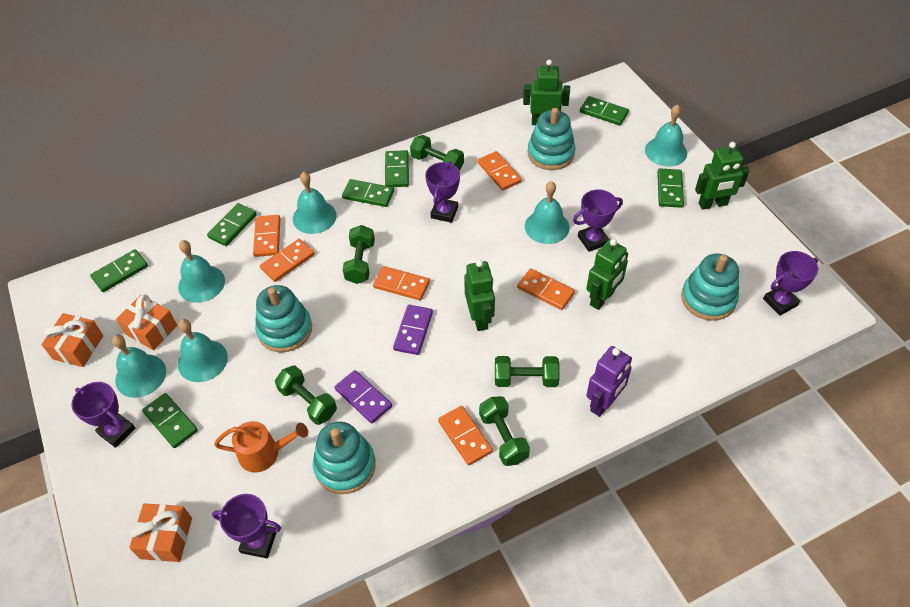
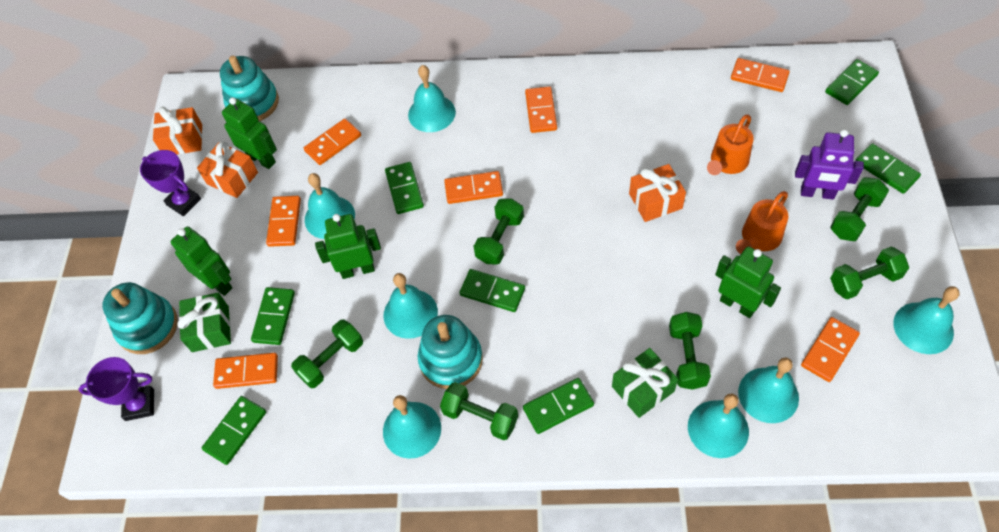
green dumbbell: [275,366,337,425] [343,225,375,284] [410,135,464,171] [479,396,530,466] [495,356,560,387] = 5 -> [291,320,363,388] [440,382,518,440] [474,198,524,265] [669,312,711,390] [830,177,889,241] [830,247,909,300] = 6
green gift: none = 0 -> [177,293,231,352] [612,348,678,418] = 2
orange domino: [253,215,281,257] [260,239,315,282] [373,266,430,300] [438,406,493,465] [478,151,522,191] [517,268,575,310] = 6 -> [213,353,278,389] [266,196,301,247] [304,118,361,165] [444,171,503,204] [525,86,557,133] [731,58,790,92] [801,317,860,382] = 7
orange watering can: [214,421,308,473] = 1 -> [707,115,754,175] [736,191,788,254] = 2
purple domino: [335,370,392,424] [393,305,433,355] = 2 -> none = 0
purple trophy: [71,382,135,448] [212,494,281,558] [425,161,460,223] [573,189,623,252] [763,251,818,316] = 5 -> [78,357,154,421] [140,150,201,216] = 2
turquoise bell: [112,335,166,398] [178,240,225,303] [178,319,228,382] [293,172,337,234] [525,181,569,244] [645,104,687,166] = 6 -> [305,173,355,239] [383,395,441,459] [384,273,438,339] [408,65,456,132] [688,393,749,458] [738,357,799,423] [893,286,960,354] = 7
turquoise stacking toy: [255,285,312,352] [313,422,376,494] [528,108,575,170] [681,254,739,321] = 4 -> [102,282,178,354] [220,56,279,121] [418,315,483,389] = 3

